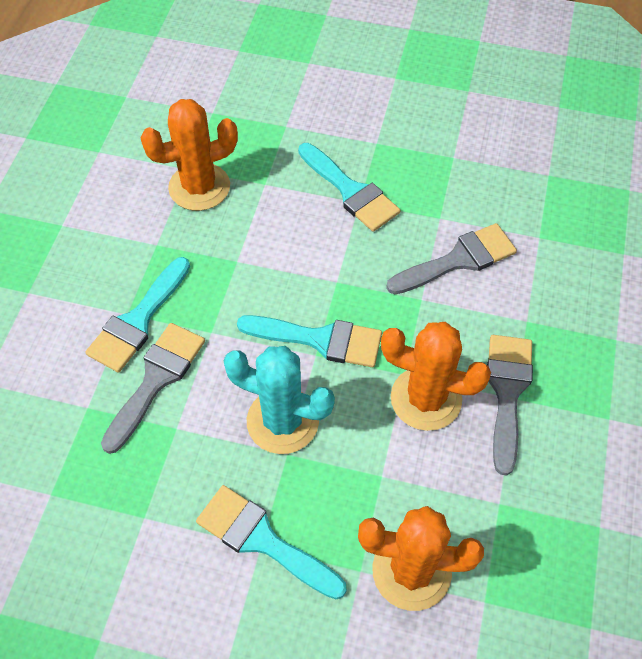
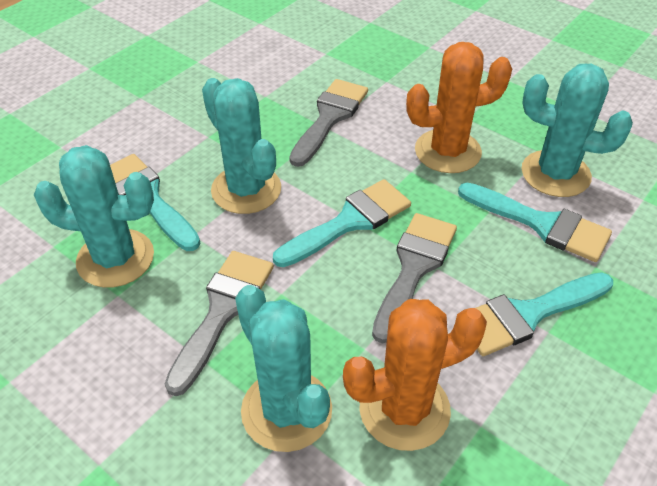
orange cactus: [140,99,238,211] [358,506,484,611] [381,322,491,431] = 3 -> [343,299,487,451] [406,42,512,173] = 2
turquoise cactus: [223,346,335,454] = 1 -> [34,145,154,288] [202,78,281,214] [235,285,332,452] [522,64,633,197] = 4

